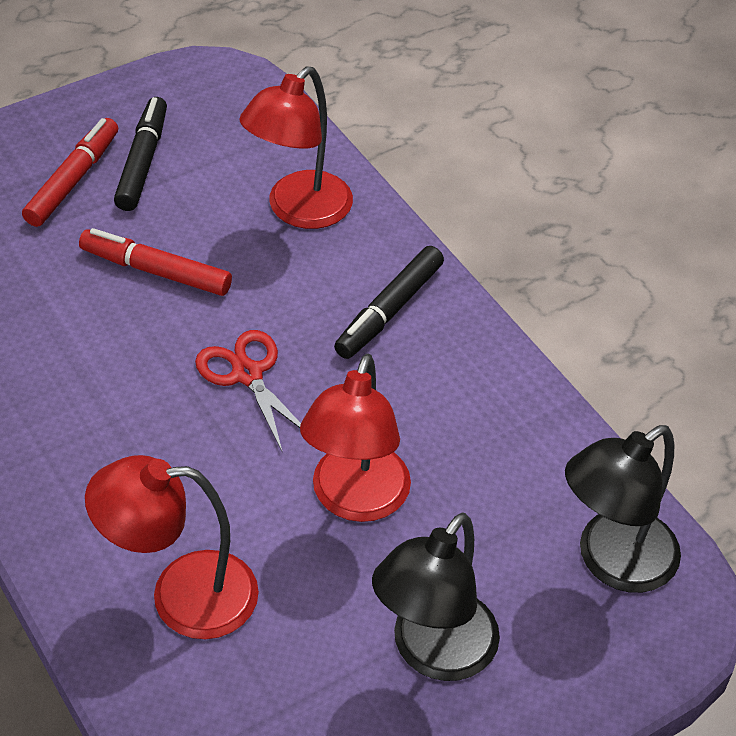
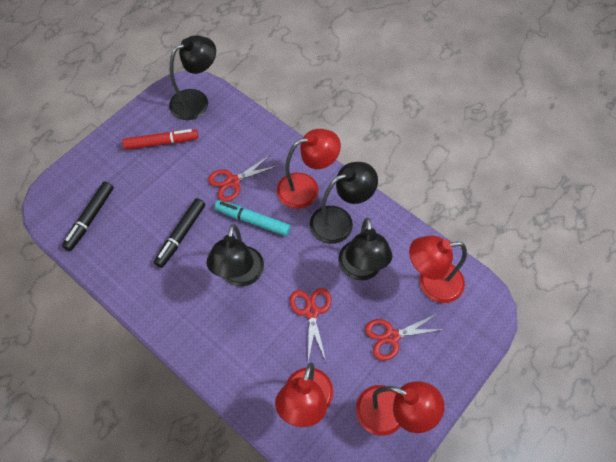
black lamp: [372,512,500,681] [565,425,681,593] = 2 -> [169,35,216,120] [206,224,264,287] [310,162,378,244] [338,218,393,280] = 4
red lamp: [85,455,259,639] [239,66,353,229] [300,354,411,522] = 3 -> [275,363,334,427] [277,129,341,209] [356,381,444,436] [409,236,467,303] = 4
red marker: [22,118,118,227] [79,228,232,296] = 2 -> [122,129,198,150] = 1
red scissors: [195,330,301,453] = 1 -> [208,155,277,202] [289,288,331,361] [365,314,446,361] = 3
turquoise marker: none = 0 -> [215,200,290,236] = 1

